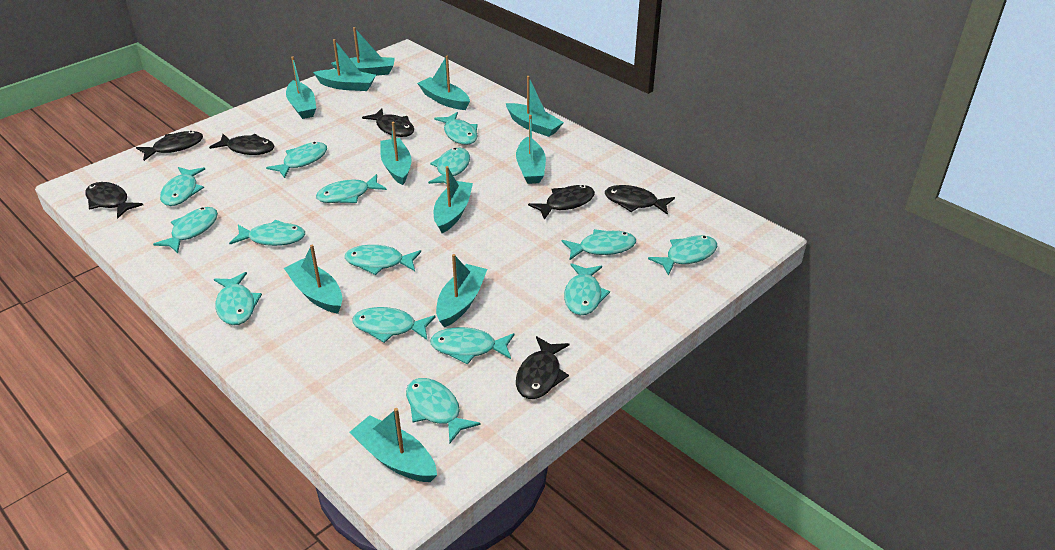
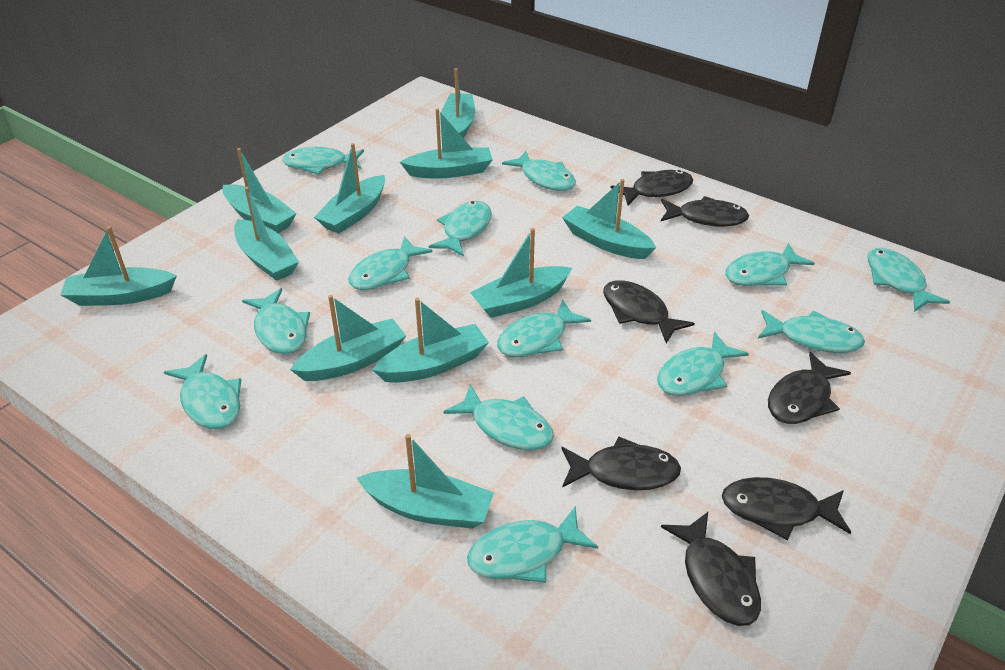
turquoise fish: [153,207,218,253] [160,167,205,206] [214,272,262,325] [229,220,305,246] [266,142,327,178] [316,174,387,203] [345,245,421,275] [352,307,436,343] [406,378,481,443] [428,148,470,184] [430,327,515,365] [434,112,478,145] [562,229,636,260] [564,263,610,315] [648,235,717,276] = 15 -> [164,354,241,429] [242,288,310,354] [282,147,364,175] [348,236,432,290] [429,201,492,257] [444,384,554,450] [467,506,598,583] [497,299,591,357] [502,151,576,191] [657,332,749,396] [725,243,815,286] [758,310,865,353] [867,248,950,312] = 13

